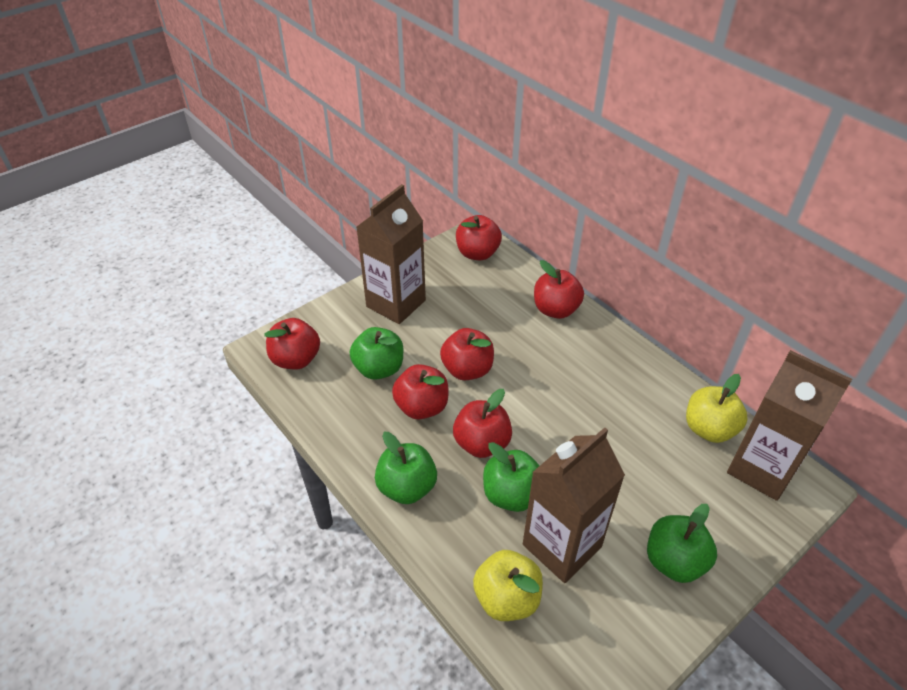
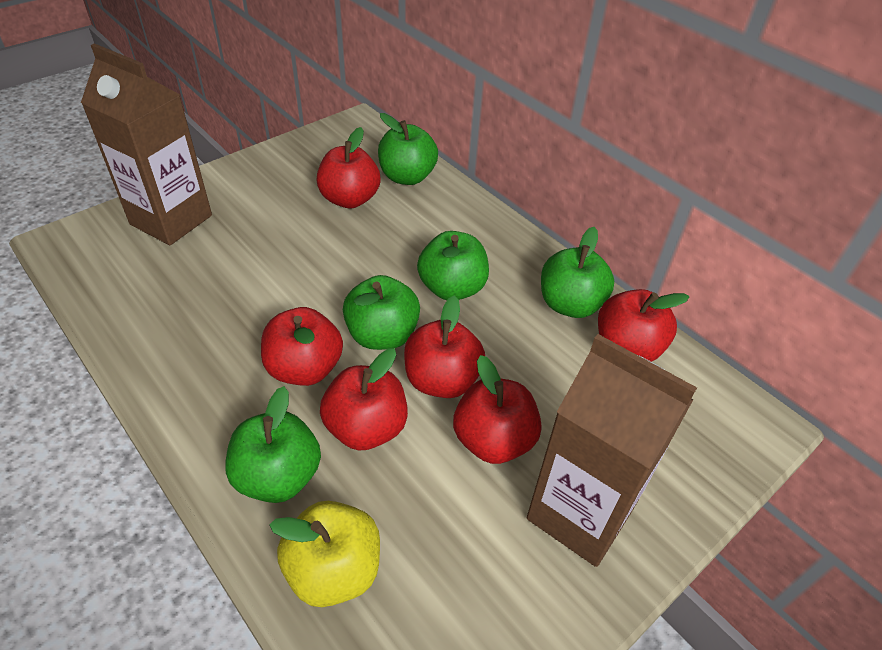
brown carton: [356,184,426,324] [523,427,625,583] [727,350,852,501] = 3 -> [81,43,212,245] [527,334,697,567] = 2
green apple: [350,327,403,380] [375,432,437,504] [483,442,540,512] [647,504,717,583] = 4 -> [225,386,321,503] [343,275,420,350] [378,113,438,185] [417,231,489,301] [541,227,614,318] = 5
yellow apple: [473,550,543,621] [686,374,748,443] = 2 -> [269,501,380,607] = 1

